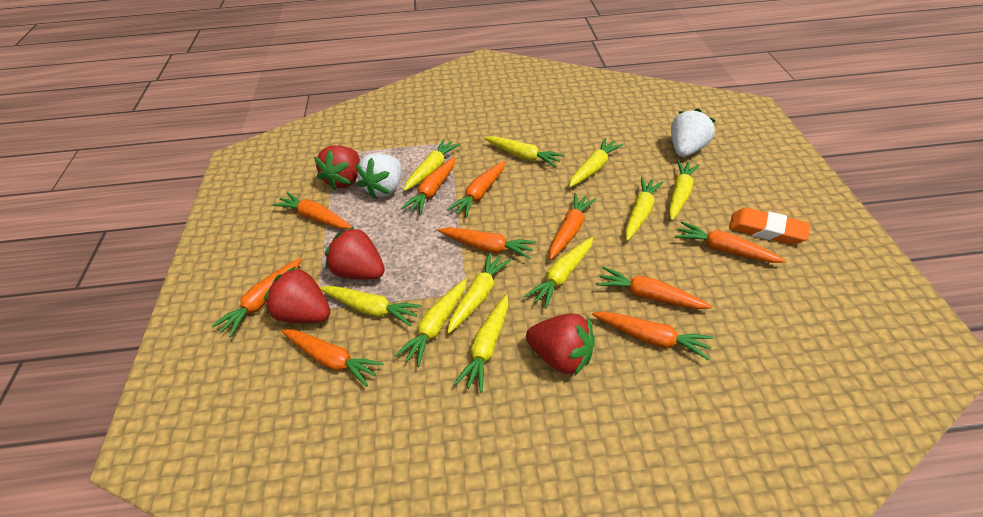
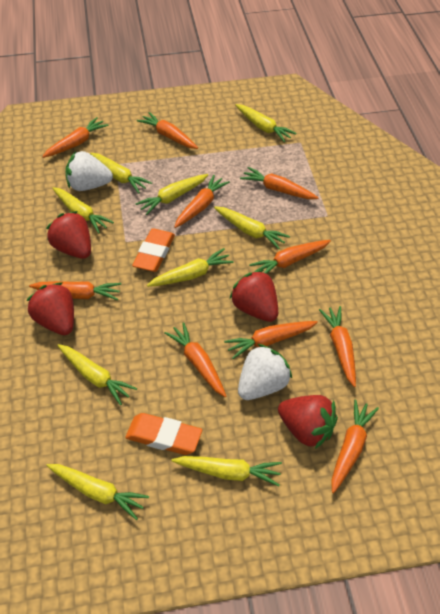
orange eraser: [729,208,810,245] = 1 -> [125,413,202,455] [132,229,175,272] = 2
yellow carrot: [319,286,422,326] [394,279,467,367] [403,139,460,191] [447,252,512,334] [454,294,509,393] [484,136,564,167] [524,237,593,308] [568,138,623,188] [625,177,663,241] [669,160,700,221] = 10 -> [46,464,149,520] [52,187,114,233] [57,344,137,405] [90,153,152,193] [135,174,208,215] [147,248,234,287] [171,456,282,486] [214,206,290,249] [235,104,297,142] = 9

